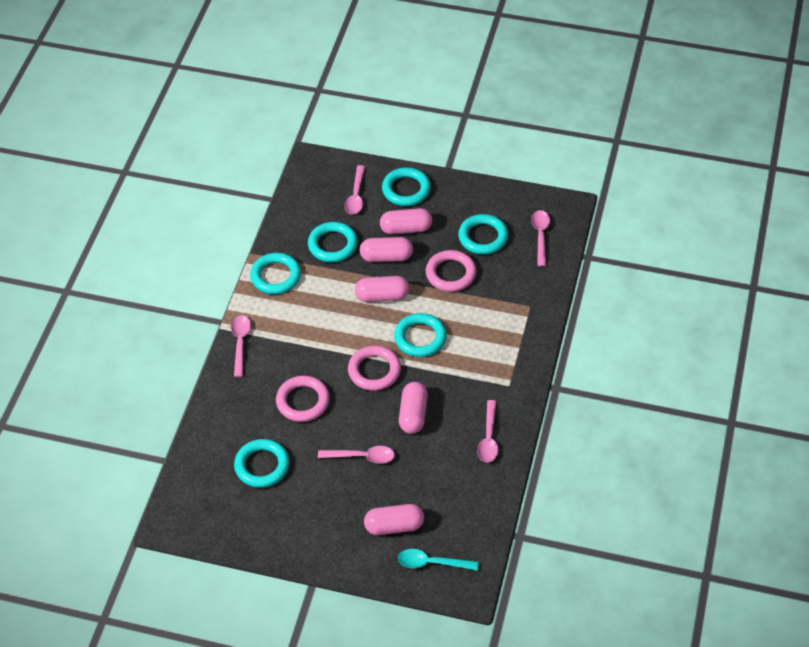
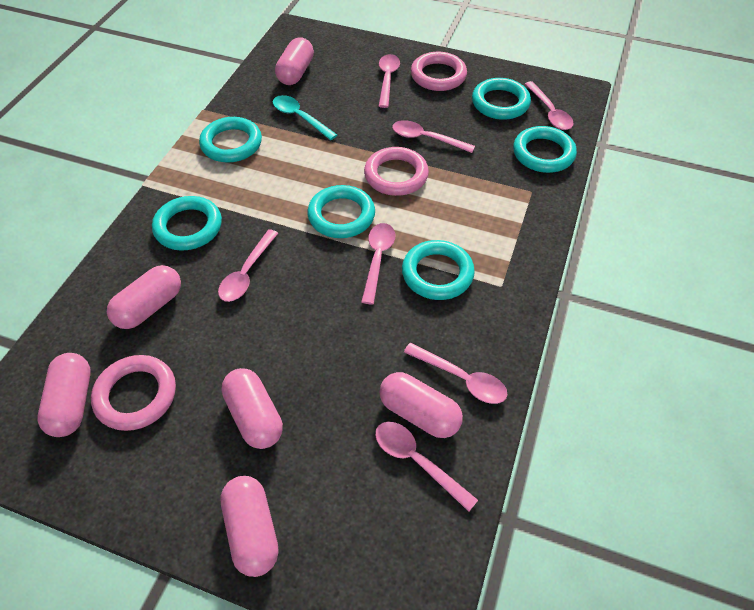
pink capsule: [355,276,409,302] [360,237,413,262] [364,504,424,535] [380,208,432,235] [399,382,428,434] = 5 -> [37,353,91,437] [107,265,181,329] [220,476,279,577] [221,368,283,449] [275,37,314,85] [379,372,463,438] = 6
pink spoon: [231,315,251,377] [318,446,395,464] [344,165,365,215] [477,400,498,463] [531,210,550,267] = 5 -> [218,229,278,302] [361,223,395,304] [375,422,478,512] [379,54,400,108] [392,120,475,153] [404,343,508,404] [525,81,574,130] = 7

